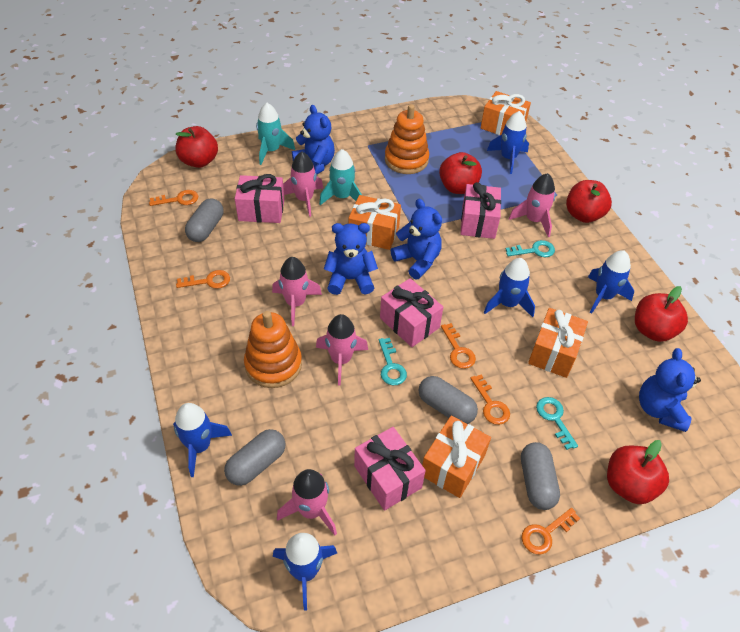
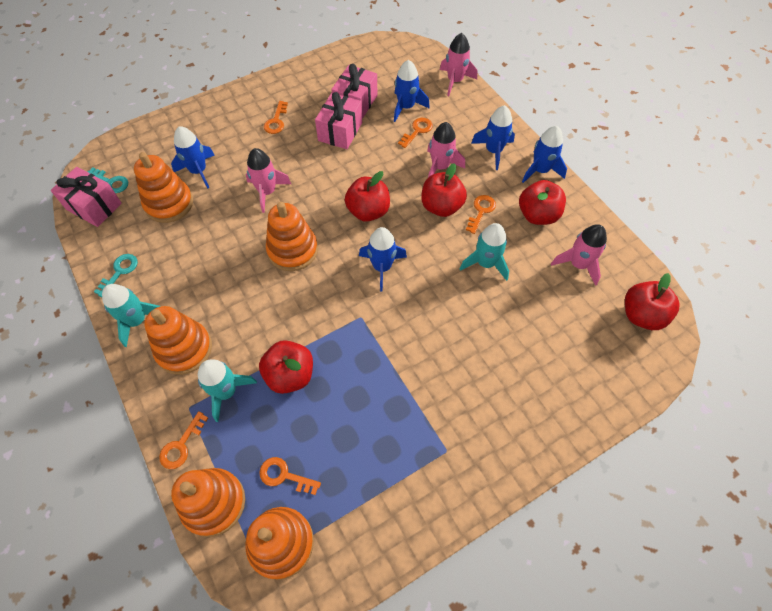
blue teddy bear: [292,105,335,174] [324,223,378,295] [391,199,442,279] [639,348,701,432] = 4 -> none = 0
grey capsule: [185,198,223,242] [224,429,285,486] [418,376,478,424] [521,442,560,510] = 4 -> none = 0
orange gift: [349,195,401,250] [422,416,491,498] [481,91,531,135] [528,308,588,378] = 4 -> none = 0
orange stacking toy: [244,311,302,388] [385,104,429,174] = 2 -> [134,152,193,223] [144,306,212,375] [171,468,245,537] [245,507,314,579] [266,202,318,271] = 5
pink gift: [235,174,285,223] [354,427,426,511] [380,278,443,347] [461,182,501,239] = 4 -> [50,167,122,227] [315,92,362,149] [331,64,377,119] = 3
pink rocket: [272,257,322,326] [277,469,337,536] [283,152,323,217] [316,314,368,386] [509,173,555,237] = 5 -> [246,148,291,213] [427,122,465,177] [440,33,477,96] [551,224,607,286] = 4
turquoise key: [379,338,407,385] [505,240,555,257] [536,397,578,450] = 3 -> [87,167,128,193] [94,254,138,297] = 2
turquoise rocket: [256,103,295,165] [319,149,362,205] = 2 -> [102,284,160,347] [198,360,257,422] [460,223,509,281] = 3

